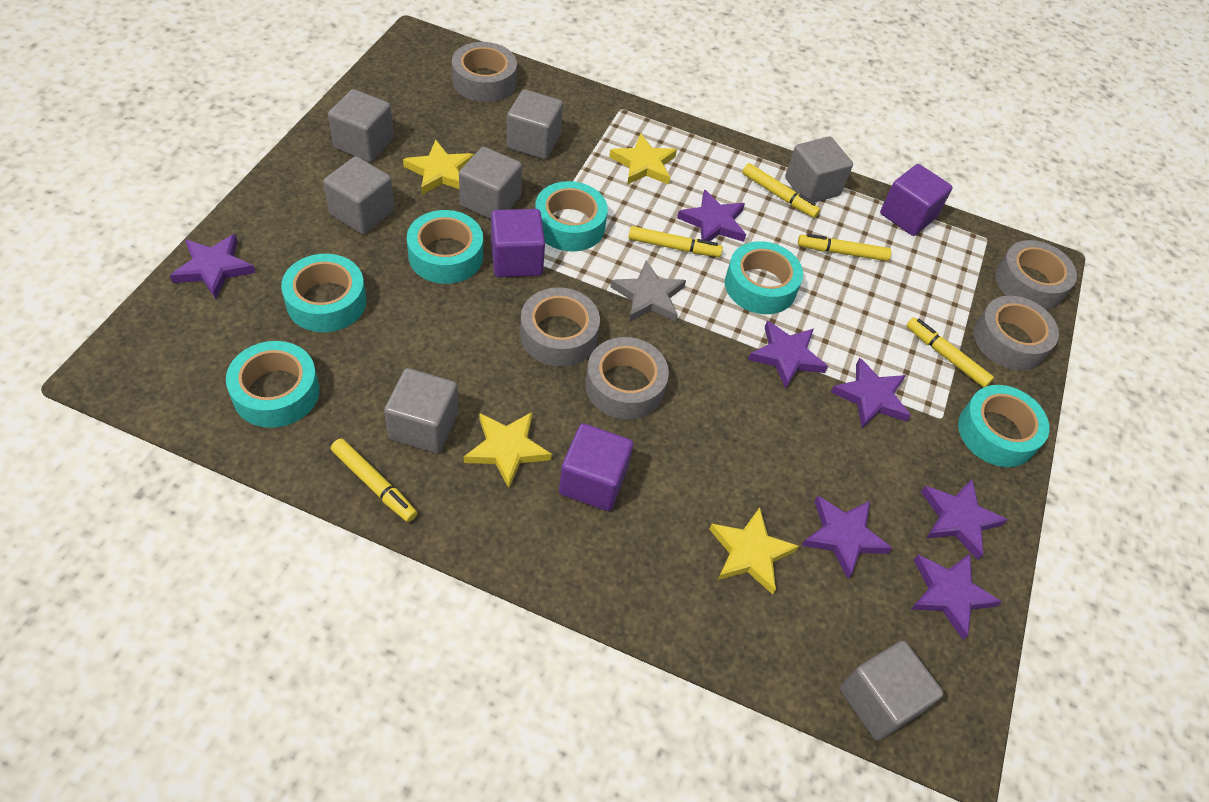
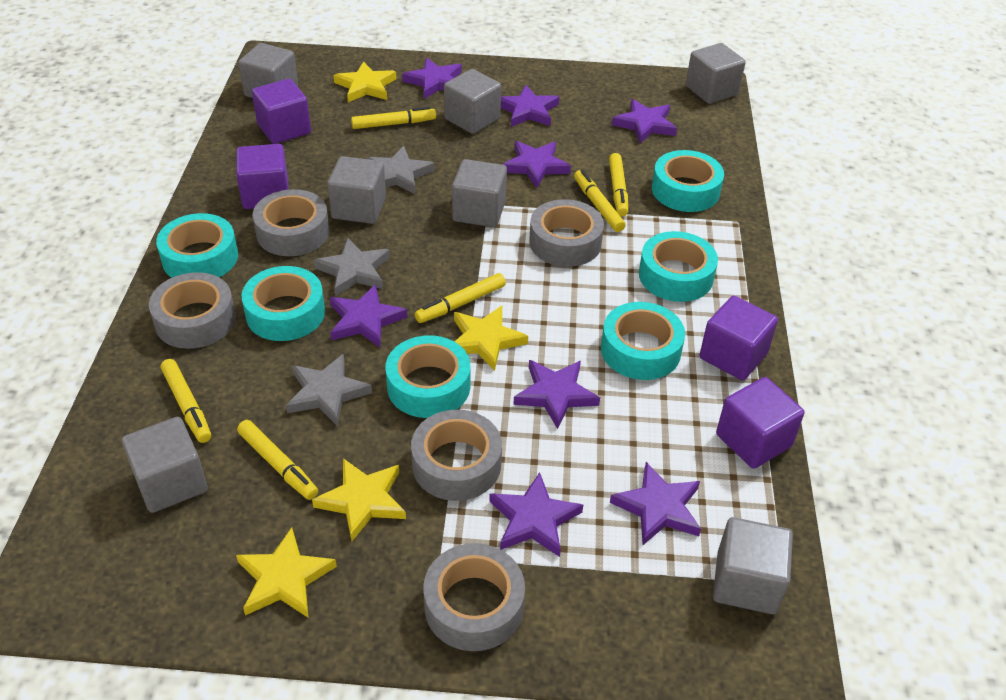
grey star: [611,260,686,322] = 1 -> [286,354,372,425] [313,238,390,296] [366,146,434,195] = 3
purple cube: [491,209,545,277] [559,423,633,511] [880,164,953,236] = 3 -> [236,144,289,209] [252,79,311,144] [700,296,778,380] [716,377,804,469] = 4
purple star: [170,234,256,299] [677,189,746,242] [748,320,828,389] [802,496,892,579] [831,358,911,428] [910,554,1002,639] [921,479,1008,560] = 7 -> [330,284,407,347] [402,58,462,99] [489,472,583,557] [501,85,559,127] [502,141,571,188] [513,360,600,429] [610,462,701,545] [612,99,677,143] = 8
yellow marker: [331,438,417,522] [629,226,723,257] [742,163,820,218] [798,234,891,261] [906,317,994,388] = 5 -> [161,359,211,443] [237,420,318,500] [351,107,436,129] [415,273,506,323] [574,170,626,232] [609,153,628,216] = 6

